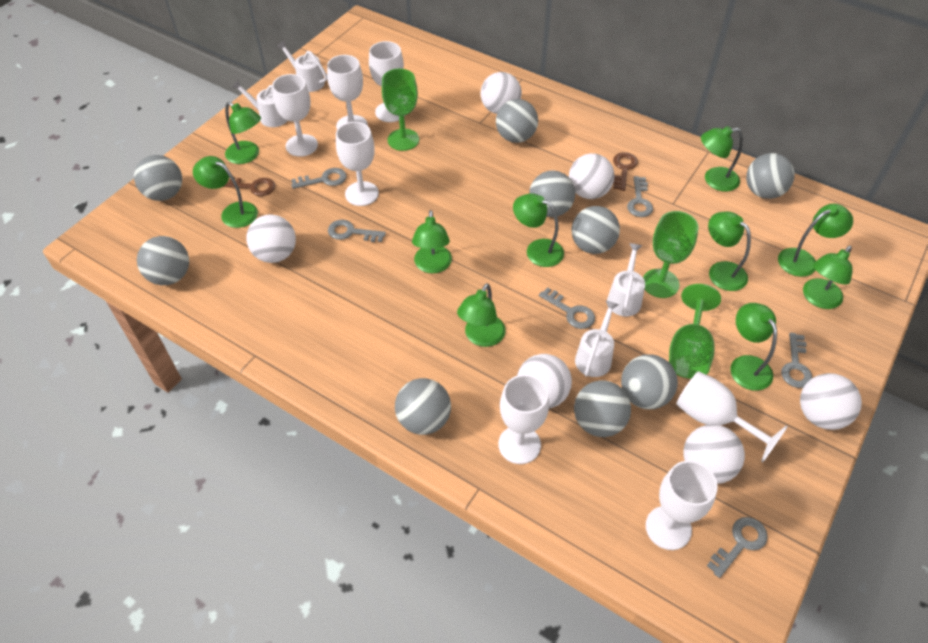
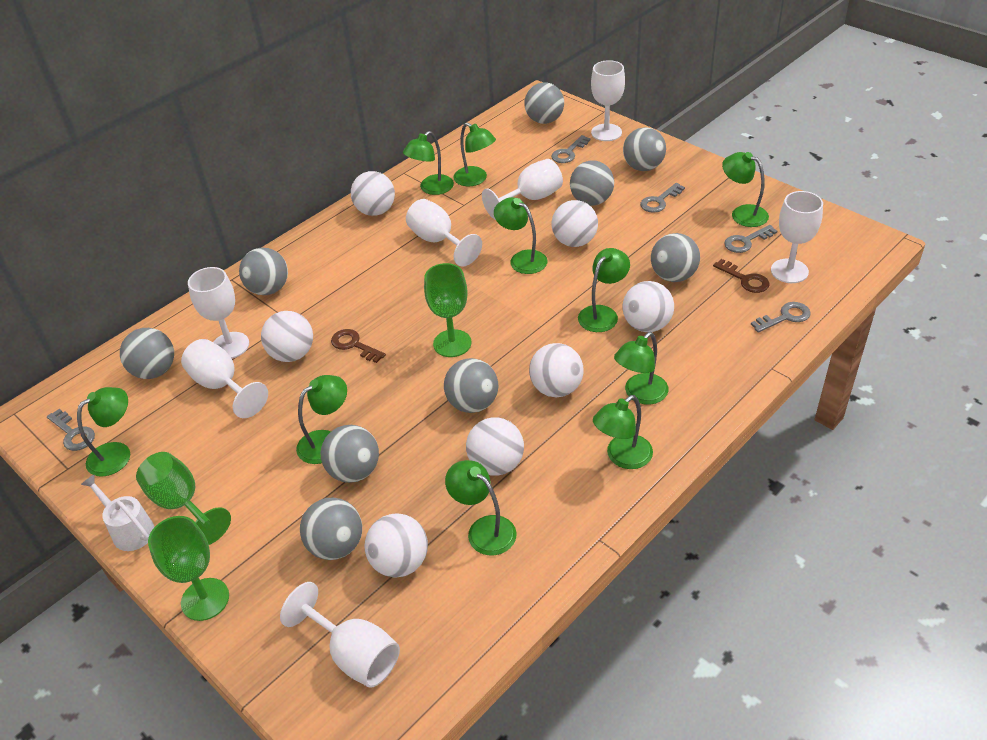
grey key: [291,168,347,189] [328,220,386,242] [539,287,595,329] [627,176,653,217] [707,517,768,578] [781,333,812,388] = 6 -> [47,409,95,451] [551,135,590,163] [640,183,685,213] [724,225,777,253] [751,302,811,333] = 5
white ball: [246,214,296,263] [481,72,522,114] [517,354,572,408] [569,153,614,199] [683,424,745,484] [800,373,862,430] = 6 -> [261,311,313,362] [351,171,395,216] [364,513,428,578] [466,417,524,476] [529,343,584,397] [552,200,598,247] [622,281,674,332] = 7
white watering can: [232,79,288,127] [277,40,327,92] [575,301,619,377] [607,243,645,317] = 4 -> [81,475,155,551] = 1

